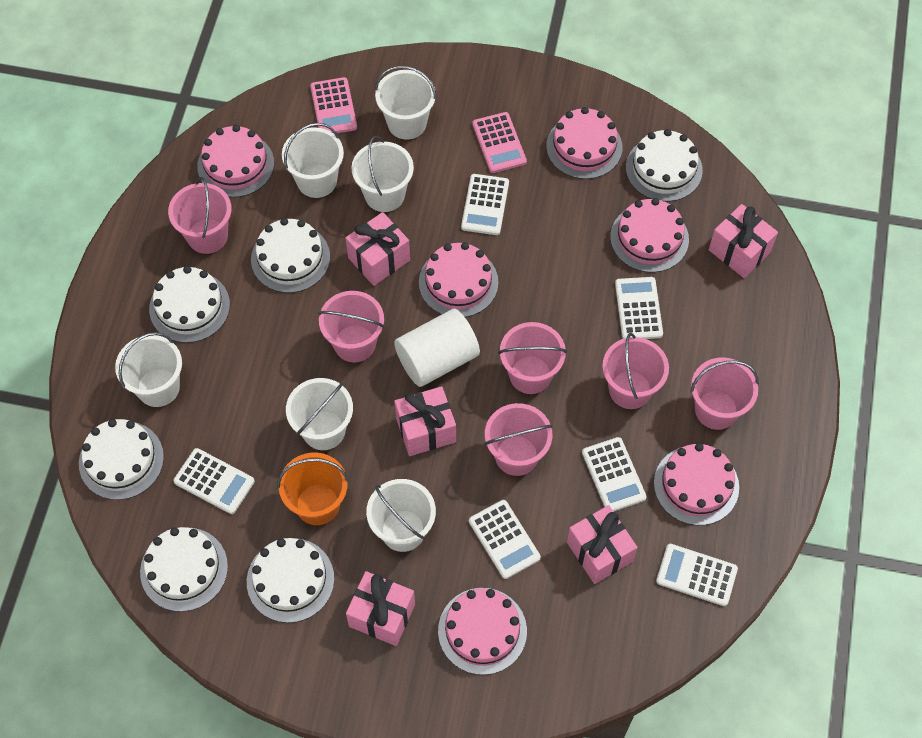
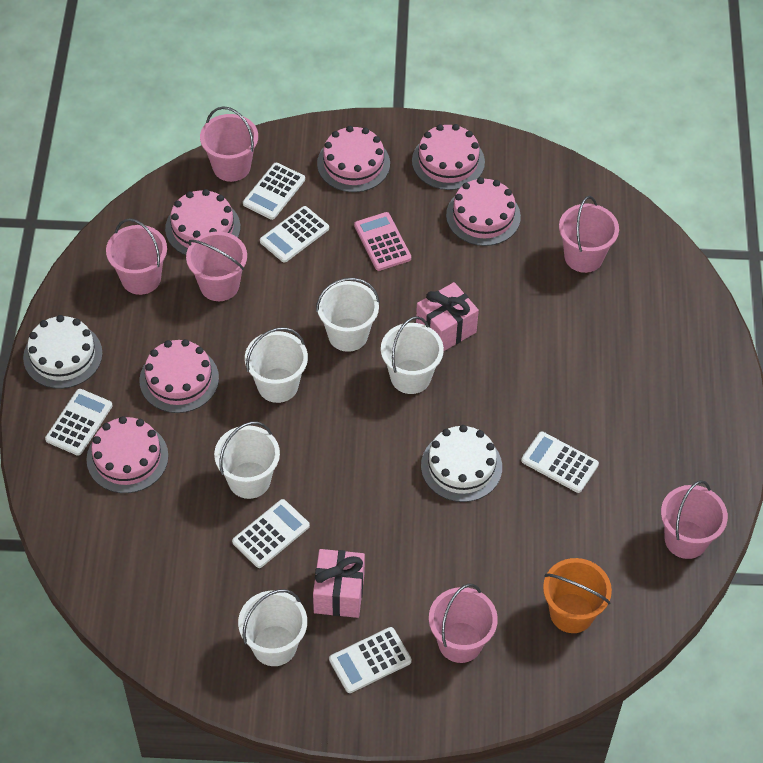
pink calculator: [310,77,357,134] [472,112,527,173] = 2 -> [354,212,411,271] = 1
pink gift: [346,212,410,286] [346,571,415,646] [394,386,456,456] [567,505,637,584] [709,204,778,278] = 5 -> [313,549,365,618] [416,282,479,351] = 2
white bucket: [115,332,182,407] [282,123,344,198] [286,378,353,450] [352,136,414,212] [366,479,436,552] [375,66,437,140] = 6 -> [214,422,280,499] [238,589,307,666] [245,327,308,403] [316,278,380,352] [381,316,444,394] = 5
white cake: [79,419,164,500] [140,527,228,612] [149,266,230,343] [247,538,334,623] [251,218,330,293] [626,129,703,202] = 6 -> [23,315,103,389] [421,425,502,502] = 2
white cylinder: [394,309,480,387] = 1 -> none = 0

